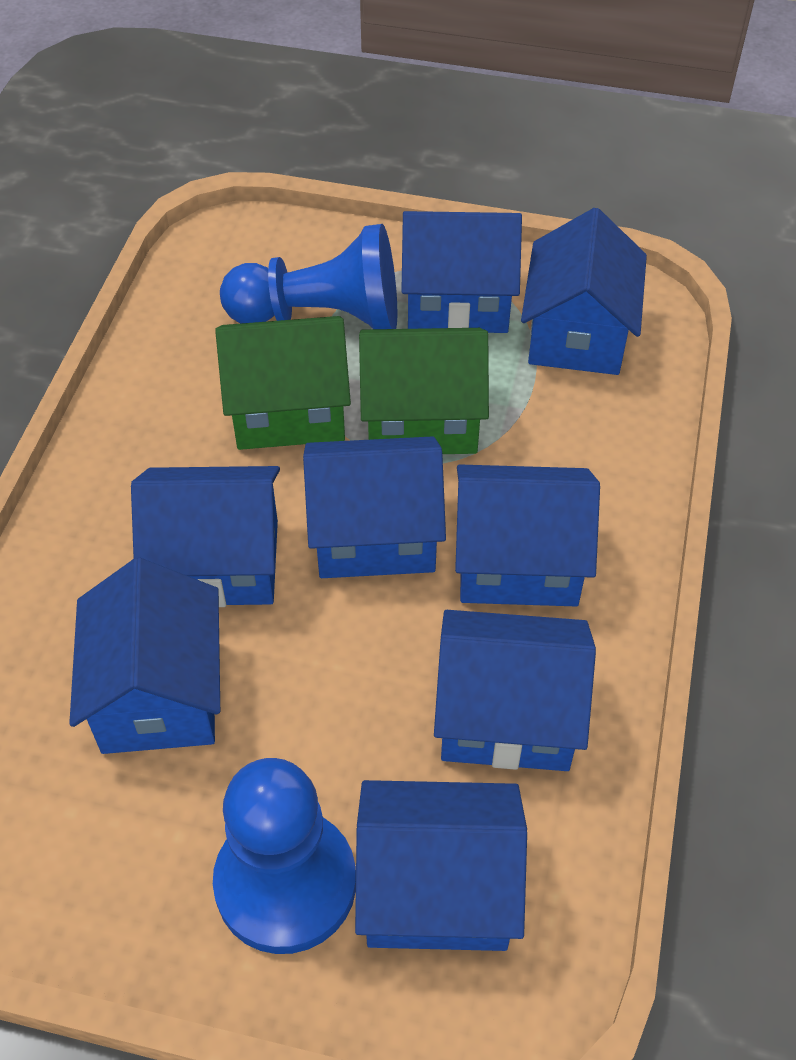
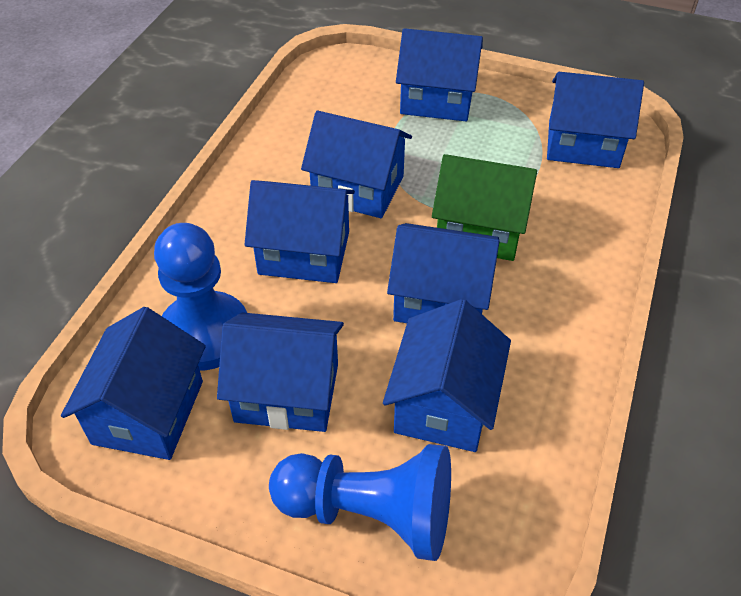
green house: [215,316,351,450] [359,328,489,454] = 2 -> [432,154,537,261] = 1

